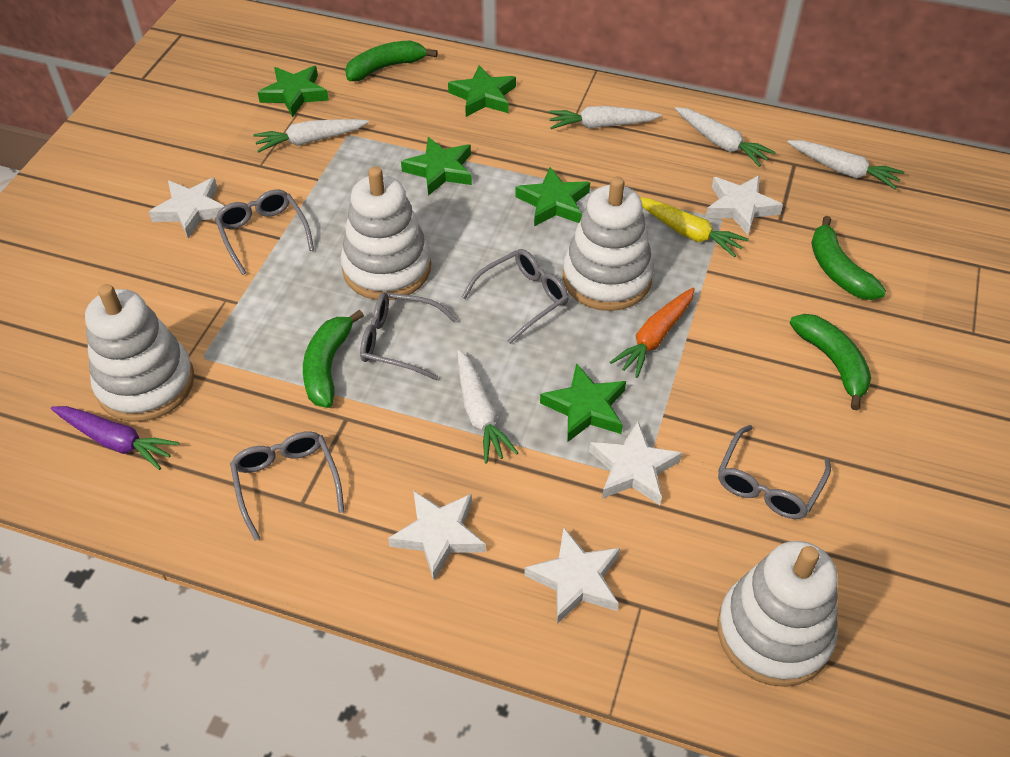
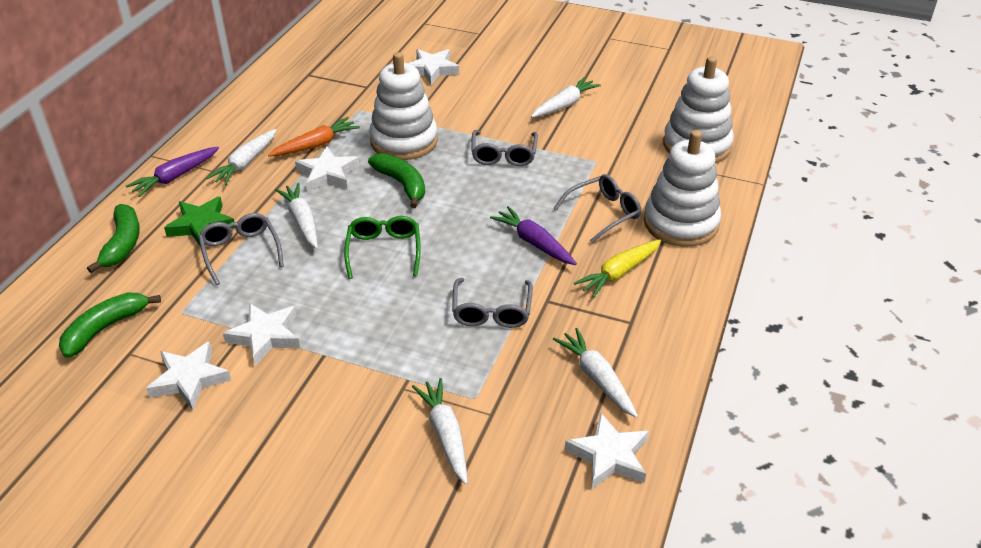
green banana: [303,309,364,408] [345,41,438,81] [790,314,871,410] [811,216,886,300] = 4 -> [59,293,161,358] [87,204,140,273] [368,153,425,208] = 3
green glasses: none = 0 -> [344,216,421,279] = 1
green star: [258,66,329,117] [401,137,472,196] [448,65,516,117] [515,167,590,227] [540,363,626,442] = 5 -> [164,197,236,246] = 1
grey glasses: [215,190,314,275] [230,431,344,541] [360,292,457,380] [462,249,568,344] [718,425,831,519] = 5 -> [198,213,284,285] [452,278,533,328] [471,130,538,166] [554,174,642,243] = 4
purple carrot: [51,406,180,470] = 1 -> [126,147,219,197] [490,206,577,265] = 2
white stacking toy: [85,284,194,422] [341,167,431,300] [563,177,654,311] [717,541,837,687] = 4 -> [369,52,438,160] [644,130,721,247] [663,56,734,163] = 3

